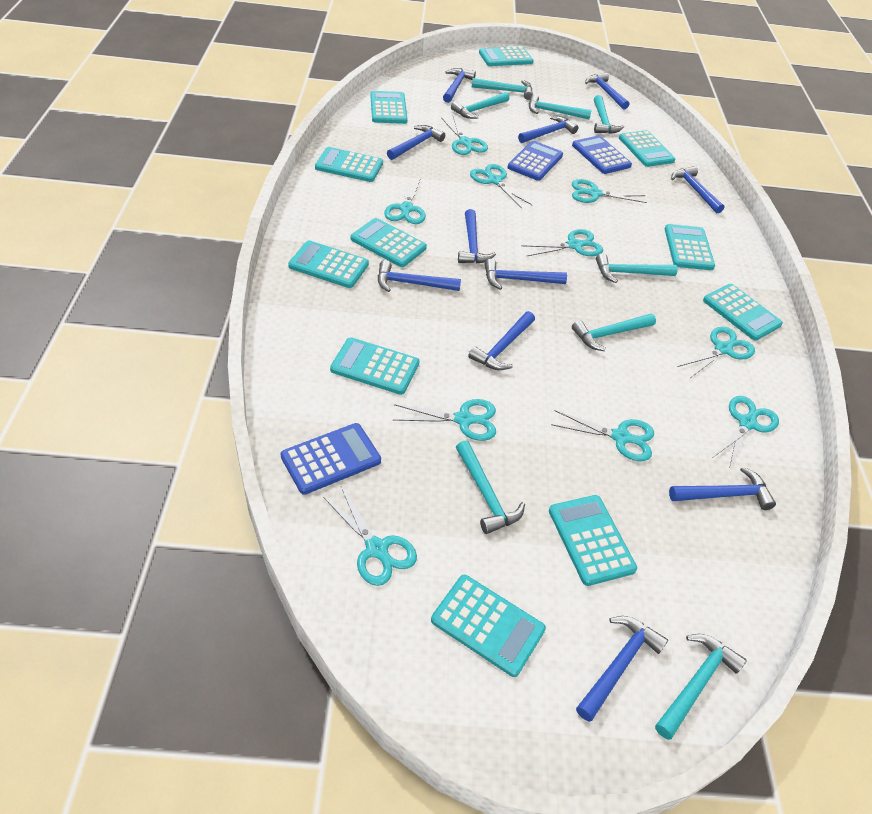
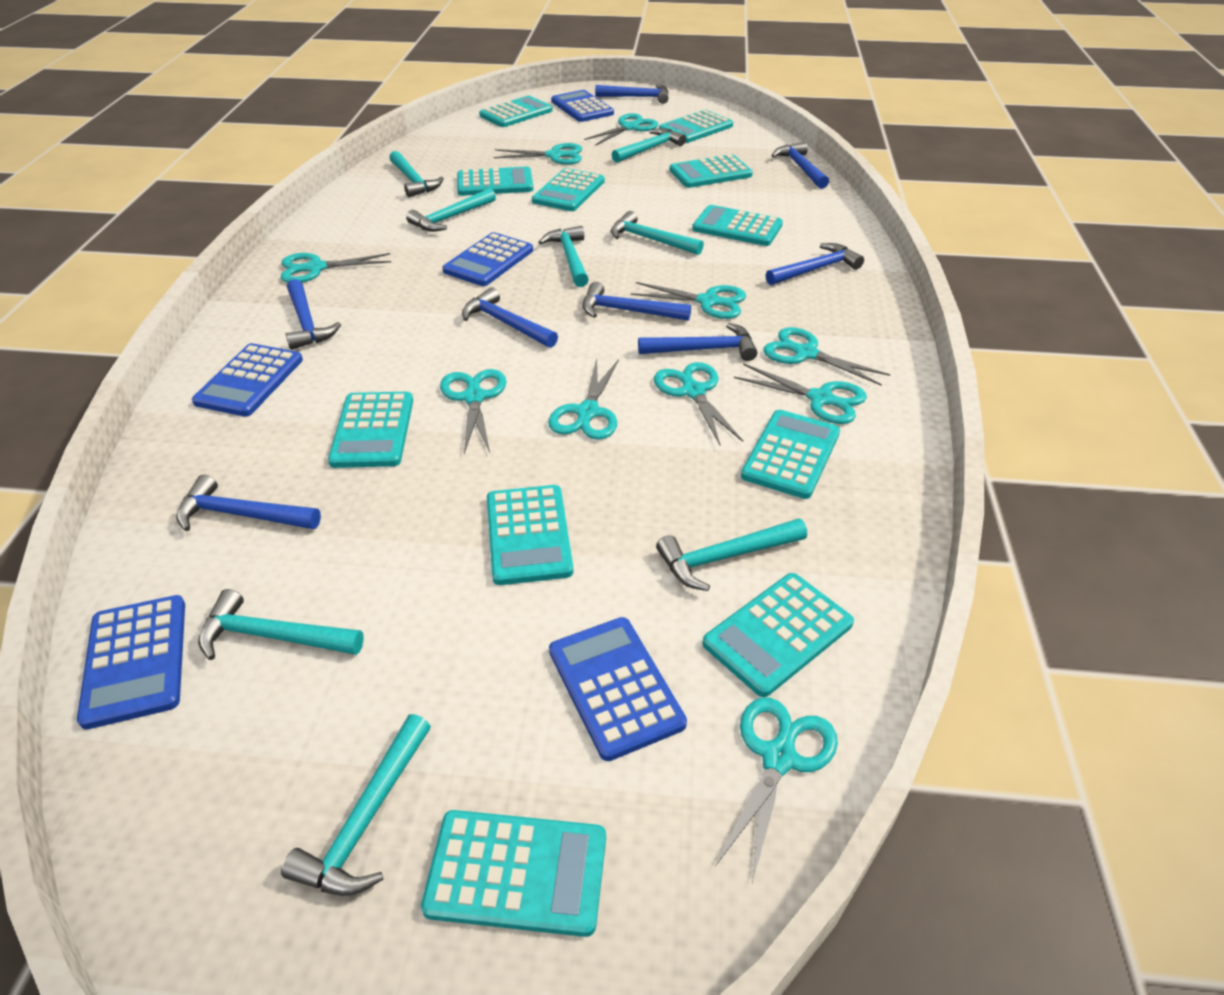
blue calculator: [281,423,381,495] [507,141,563,181] [572,135,632,174] = 3 -> [77,595,185,730] [192,343,303,417] [442,232,533,286] [549,617,687,761] [551,90,614,122] = 5
blue hammer: [378,260,461,292] [387,125,445,160] [443,68,476,103] [458,209,496,264] [468,311,535,370] [485,259,567,290] [518,116,579,143] [576,616,668,722] [585,73,629,110] [669,467,776,510] [671,166,725,213] = 11 -> [176,475,321,531] [285,279,341,350] [462,287,558,348] [583,282,691,321] [595,84,669,104] [638,323,757,361] [766,243,864,285] [771,142,829,189] = 8

